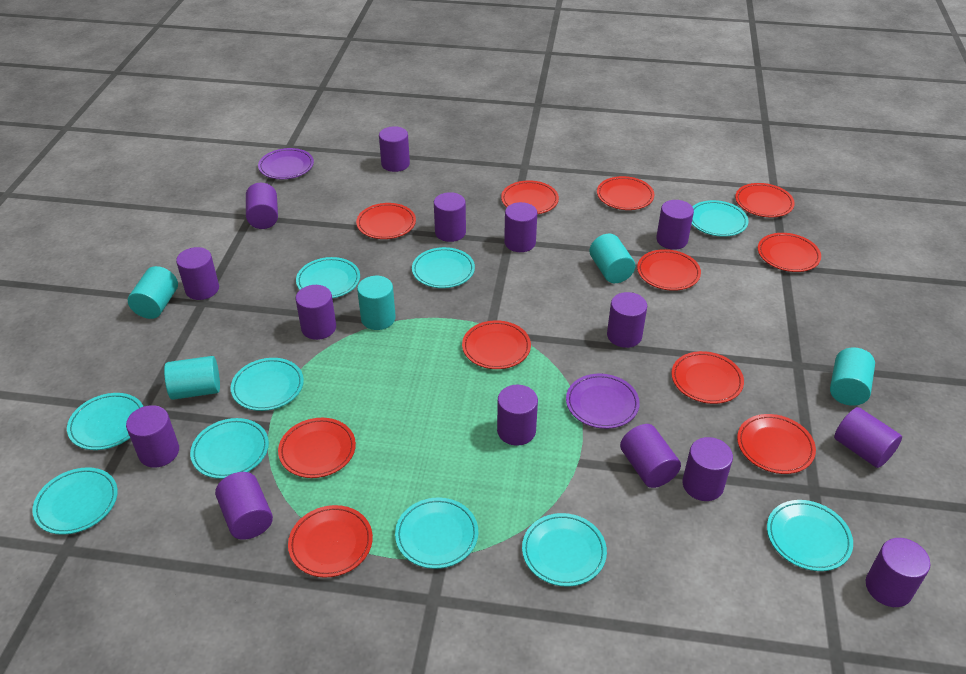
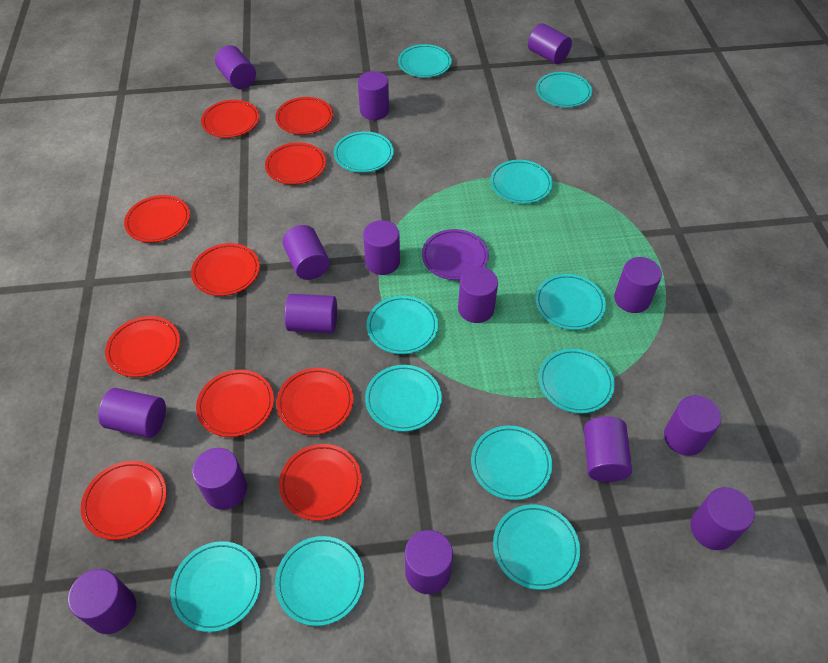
purple plate: [258,148,314,179] [566,374,640,429] = 2 -> [422,229,489,280] = 1
red plate: [278,418,356,478] [288,505,373,578] [356,203,416,239] [462,320,531,369] [501,180,559,214] [597,176,655,210] [637,249,701,291] [671,351,744,404] [735,183,795,217] [737,414,816,474] [758,233,821,272] = 11 -> [81,461,167,540] [105,316,180,377] [124,195,190,243] [191,243,260,296] [196,370,274,437] [201,100,259,138] [265,142,326,185] [275,97,333,135] [276,368,353,435] [279,444,362,521] = 10
turquoise cylinder: [128,266,178,319] [164,356,220,400] [357,276,396,330] [589,234,635,283] [830,347,875,406] = 5 -> none = 0
turquoise plate: [32,467,118,535] [67,393,144,450] [190,418,269,479] [231,358,304,411] [296,257,360,298] [395,498,478,569] [412,247,475,288] [522,513,607,587] [692,200,748,237] [767,500,853,571] = 10 -> [170,541,261,632] [275,536,364,626] [334,131,394,173] [365,365,442,432] [367,296,438,354] [398,44,452,78] [471,426,552,500] [490,160,553,204] [493,504,580,590] [535,274,606,330] [536,72,592,107] [539,349,615,414] = 12

